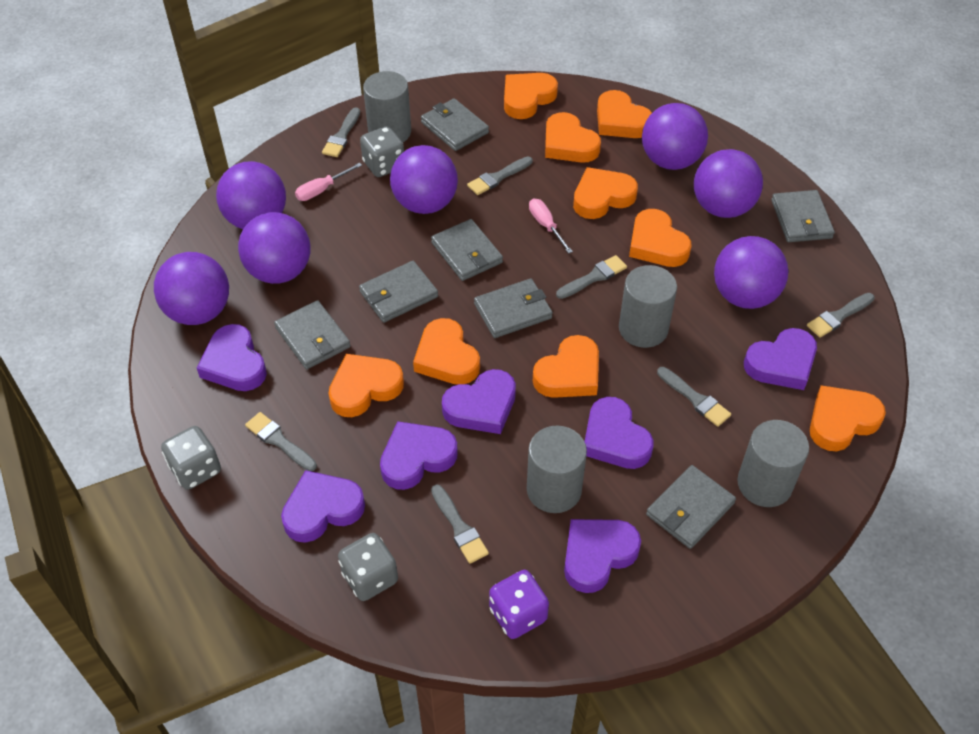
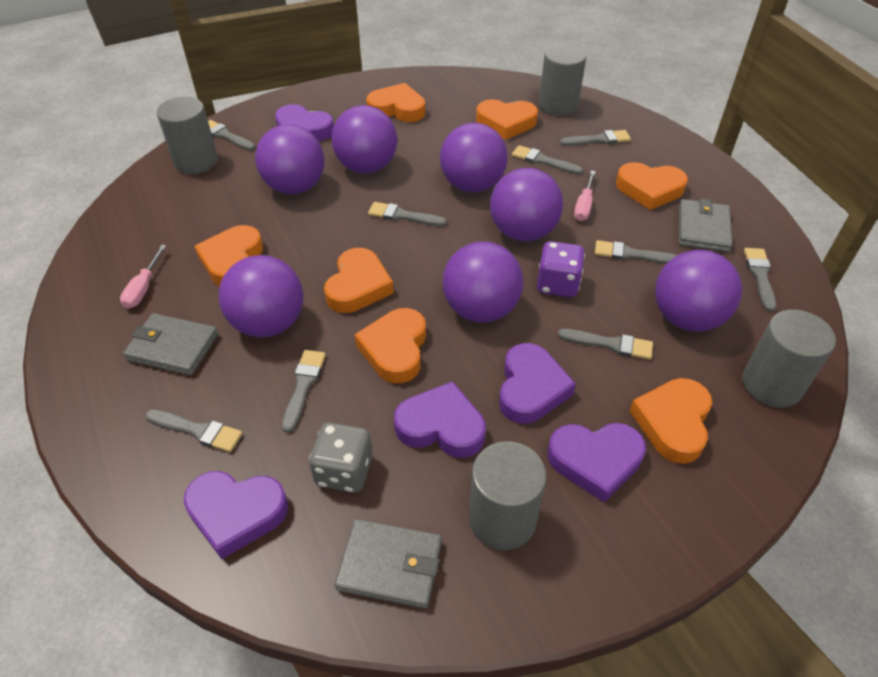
grey brush: [245,412,317,471] [322,108,360,157] [431,484,489,564] [467,157,532,195] [556,255,627,299] [657,367,731,427] [807,293,875,338] = 7 -> [146,409,243,452] [208,120,255,151] [282,350,326,433] [368,202,447,226] [512,145,583,174] [558,329,653,360] [560,130,631,146] [595,240,677,264] [744,248,776,312] = 9
grey dice: [161,426,221,490] [338,533,398,601] [360,126,404,177] = 3 -> [309,422,372,493] = 1
grey wallet: [274,300,351,369] [359,261,438,323] [421,98,489,151] [431,219,503,281] [474,279,553,338] [646,465,736,549] [771,190,835,242] = 7 -> [123,313,218,376] [335,519,442,609] [679,199,733,252] = 3
orange heart: [328,354,404,417] [413,318,480,384] [504,73,558,119] [533,335,599,398] [545,112,601,163] [573,167,638,219] [597,90,652,138] [629,209,691,267] [810,385,886,451] = 9 -> [194,225,263,286] [324,248,394,313] [354,308,426,383] [366,83,425,122] [476,99,538,140] [616,162,688,210] [630,378,712,464] = 7
purple heart: [197,324,267,391] [281,470,365,543] [380,421,458,490] [442,369,516,434] [564,519,641,593] [584,397,654,469] [744,328,817,390] = 7 -> [184,471,288,559] [275,104,334,141] [394,381,486,458] [499,343,576,424] [547,423,646,502] = 5

